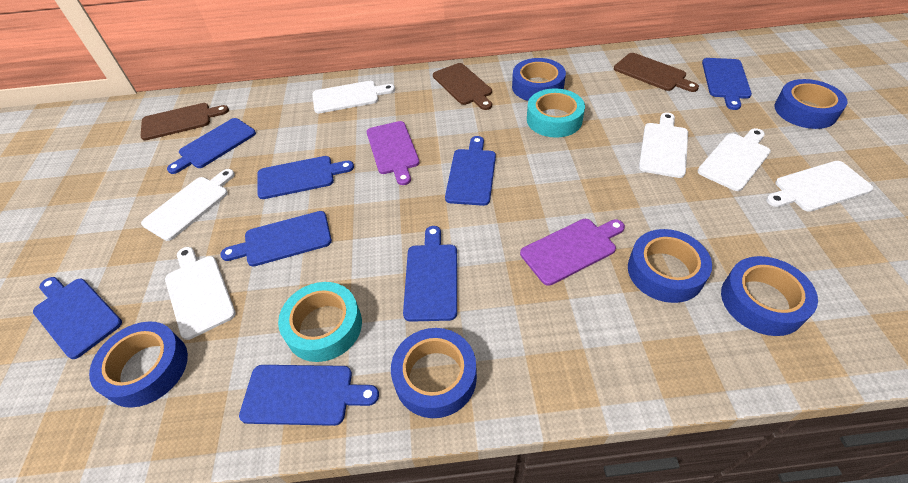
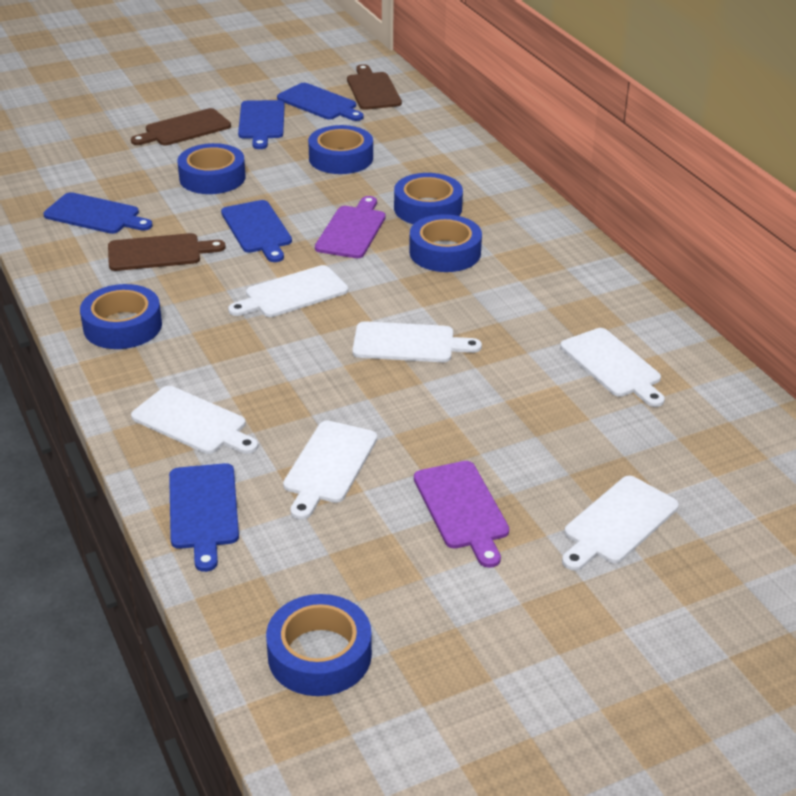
blue cutting board: [33,277,122,359] [167,118,256,174] [220,211,332,266] [239,365,379,426] [257,156,354,199] [403,226,457,322] [445,136,496,206] [702,58,752,110] = 8 -> [43,192,153,234] [169,463,239,572] [221,200,292,262] [238,100,285,149] [277,83,364,121] = 5
turquoise tape: [278,282,362,362] [527,88,585,138] = 2 -> none = 0

